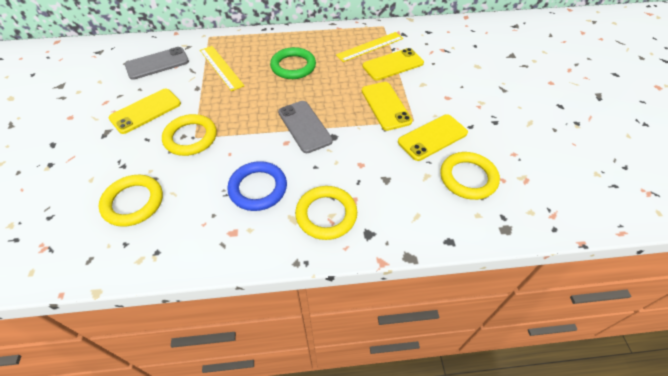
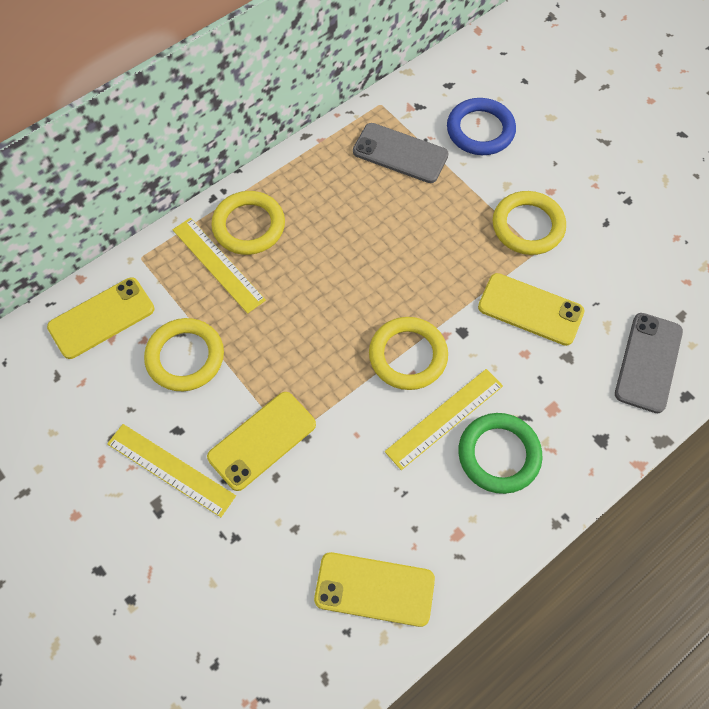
yellow ruler: [200,46,244,91] [336,32,403,62] = 2 -> [107,424,236,517] [172,218,266,314] [385,369,503,470] = 3

